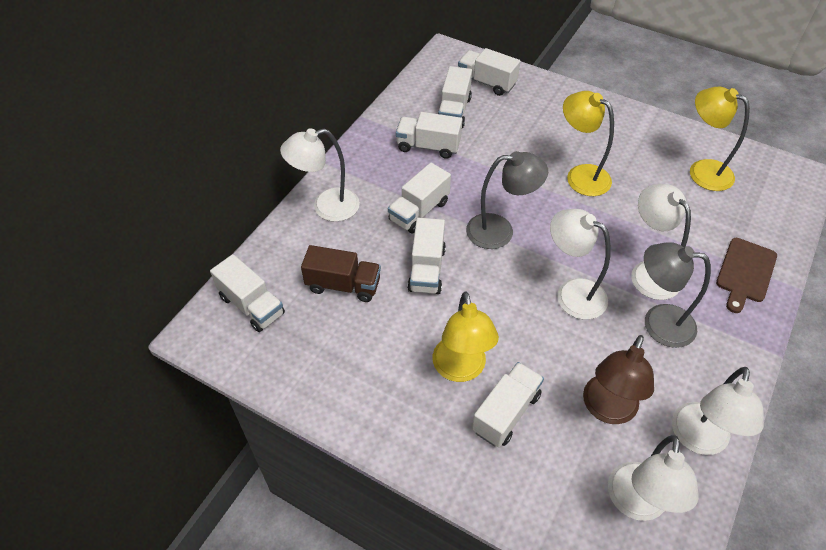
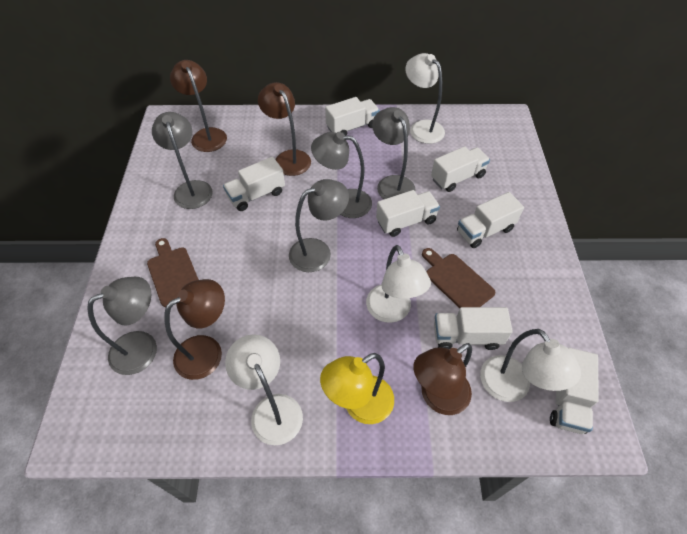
brown cutting board: [716,238,777,313] = 1 -> [147,238,199,307] [422,248,495,308] = 2
brown lamp: [583,335,654,424] = 1 -> [164,279,225,380] [170,60,227,152] [258,82,311,176] [413,343,472,415] = 4
brown truck: [301,245,381,302] = 1 -> none = 0
grey lamp: [466,151,548,249] [644,242,711,348] = 2 -> [87,277,157,375] [152,112,213,209] [289,179,349,272] [311,132,372,218] [372,107,416,199] = 5
white lamp: [280,128,360,222] [550,209,611,320] [608,435,699,521] [631,184,691,300] [672,367,764,455] = 5 -> [225,334,303,445] [366,245,431,323] [405,53,445,144] [480,329,581,402] = 4
yellow lamp: [433,291,499,382] [563,91,614,196] [690,87,750,191] = 3 -> [320,353,394,424] = 1

